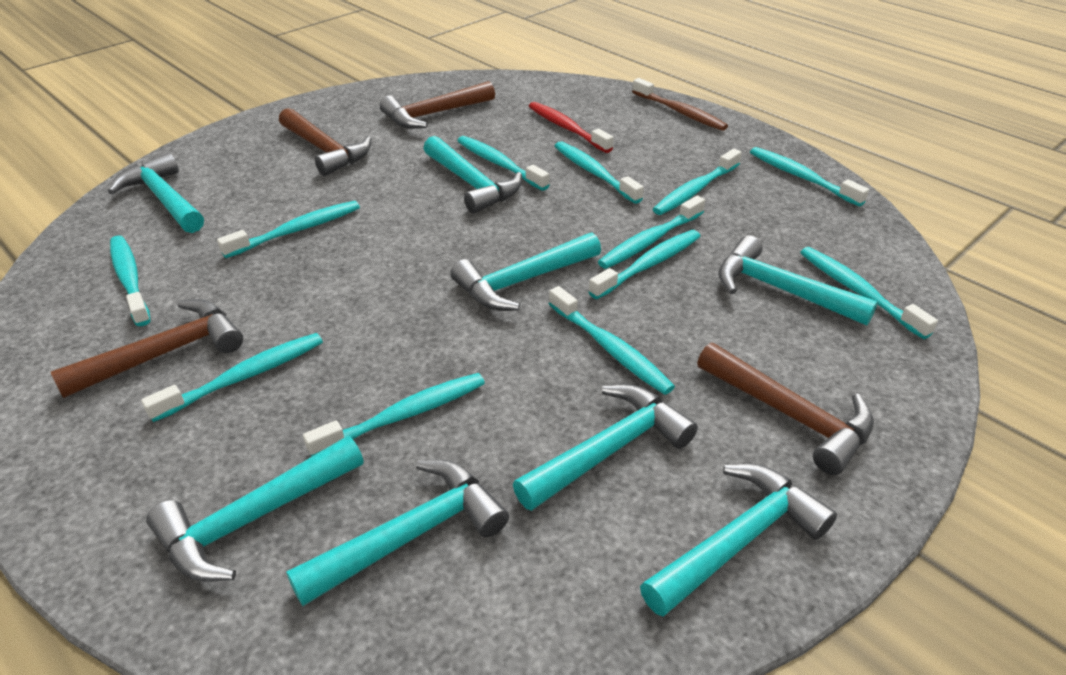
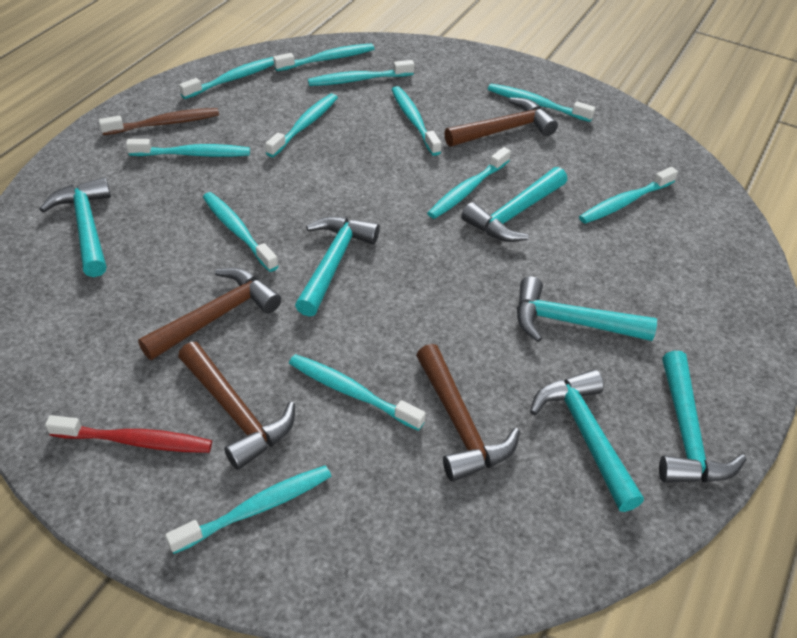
turquoise hammer: [108,153,204,233] [146,436,364,582] [286,460,509,606] [423,136,522,214] [450,232,601,311] [513,384,698,511] [640,464,837,617] [718,235,878,325] = 8 -> [40,177,111,277] [295,216,380,317] [461,167,567,242] [517,276,657,342] [530,369,644,512] [659,351,746,483] = 6

